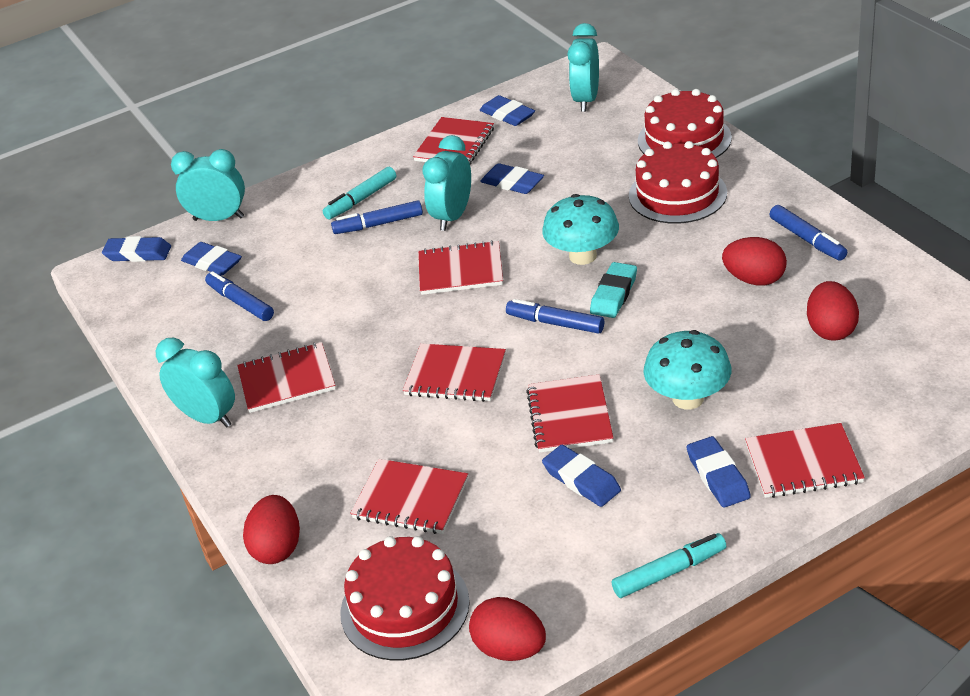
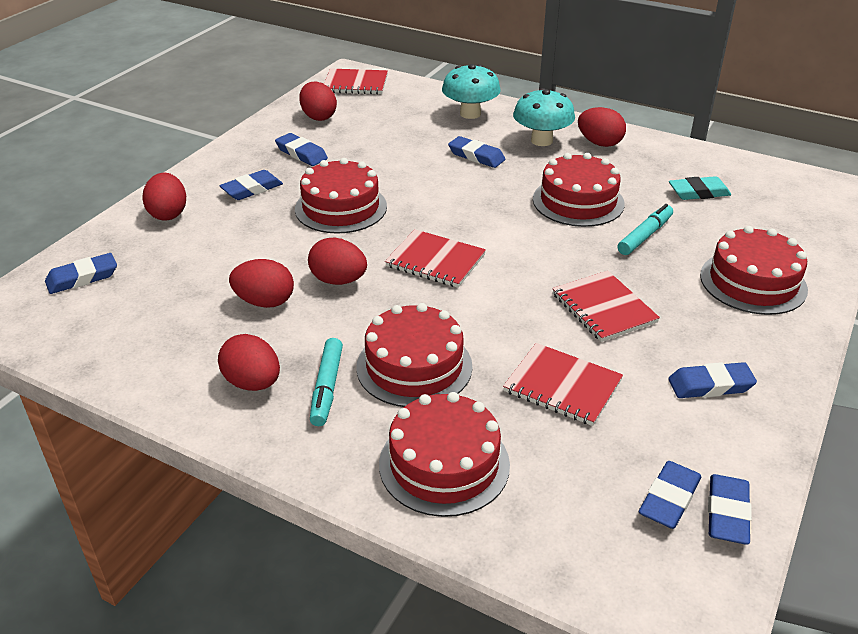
blue eraser: [102,236,171,262] [181,242,242,276] [480,95,535,126] [480,163,544,194] [542,445,621,507] [687,436,751,508] = 6 -> [45,253,117,294] [219,170,283,200] [275,133,328,166] [448,136,505,168] [639,461,701,529] [668,362,757,398] [708,474,752,545] = 7
blue marker: [205,271,274,321] [331,200,423,234] [506,299,604,334] [769,205,847,261] = 4 -> none = 0
red cake: [340,536,470,660] [629,141,727,224] [638,89,732,158] = 3 -> [295,158,387,234] [356,303,473,407] [379,392,510,517] [533,153,625,227] [700,226,808,315] = 5
red egg: [243,495,300,564] [469,597,546,661] [722,237,787,286] [807,281,859,340] = 4 -> [142,173,186,220] [218,334,280,391] [229,259,294,308] [299,81,337,121] [308,237,367,285] [578,107,626,147] = 6
red notebook: [237,342,336,413] [350,459,468,534] [403,343,506,402] [413,117,494,164] [418,240,503,295] [526,374,613,453] [745,423,865,498] = 7 -> [324,68,388,95] [385,229,486,288] [503,343,623,426] [552,271,660,342] = 4
turquoise clock: [156,337,235,427] [171,149,245,221] [422,135,471,231] [567,23,599,112] = 4 -> none = 0

